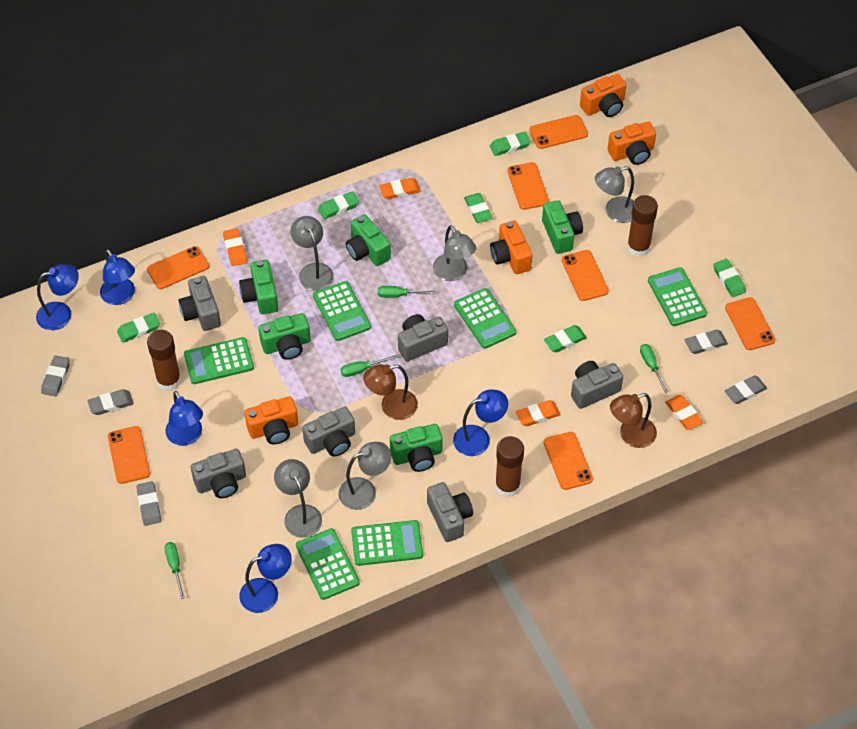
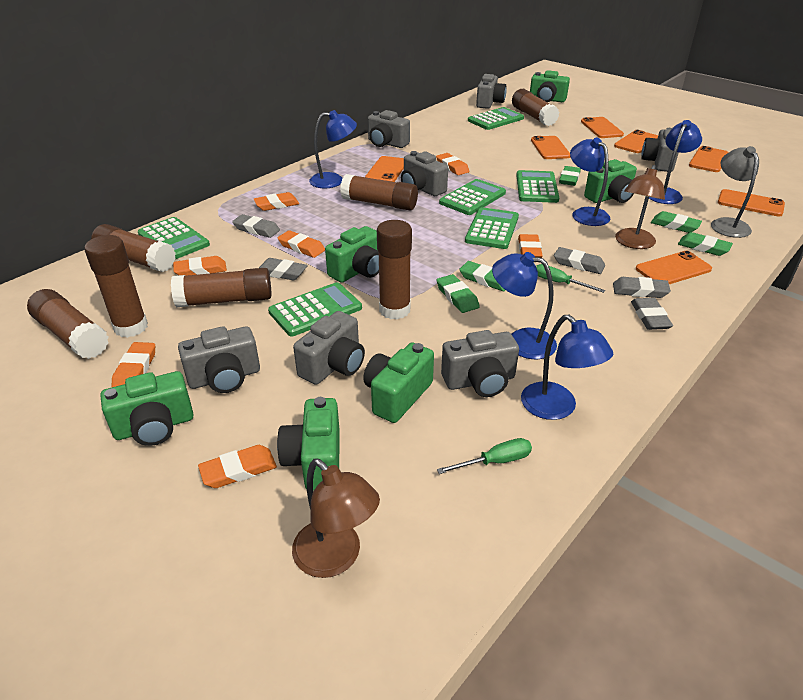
brown glue stick: [147,330,181,391] [495,436,524,497] [627,195,658,257] = 3 -> [27,289,109,359] [84,235,148,338] [91,224,176,272] [171,268,272,307] [340,174,418,211] [377,220,412,320] [512,89,559,126] = 7
green camera: [239,260,278,314] [259,313,311,360] [346,214,391,266] [390,424,443,472] [542,200,583,254] = 5 -> [101,371,194,446] [277,397,340,491] [325,226,379,283] [363,342,434,423] [530,70,570,102] [584,159,637,203] = 6
green eraser: [117,313,160,343] [318,191,359,219] [464,193,493,223] [490,132,531,156] [544,325,587,352] [713,259,746,297] = 6 -> [437,274,480,313] [459,261,505,291] [559,166,581,186] [651,211,702,233] [678,232,733,256] = 5
green screwdriver: [165,542,185,599] [340,355,398,377] [378,286,436,298] [640,344,668,393] = 4 -> [437,438,532,474] [536,264,605,293] = 2
grey camera: [179,276,221,331] [191,449,246,498] [302,406,355,457] [398,314,448,361] [427,482,473,542] [571,361,623,409] = 6 -> [178,326,260,393] [293,311,365,385] [368,110,410,148] [401,151,448,196] [441,330,519,397] [476,74,506,109] [641,128,679,172] = 7
grey lamp: [274,459,322,538] [291,216,334,291] [339,442,391,510] [433,225,476,281] [595,166,634,223] = 5 -> [711,146,759,238] = 1
orange camera: [244,396,298,444] [490,220,532,274] [580,74,626,117] [608,122,656,165] = 4 -> none = 0
orange eraser: [223,228,247,266] [379,178,421,199] [516,400,561,426] [665,395,703,430] = 4 -> [112,342,155,387] [173,256,227,276] [198,445,277,488] [254,192,299,211] [278,230,325,258] [436,153,470,175] [518,234,543,258] = 7

